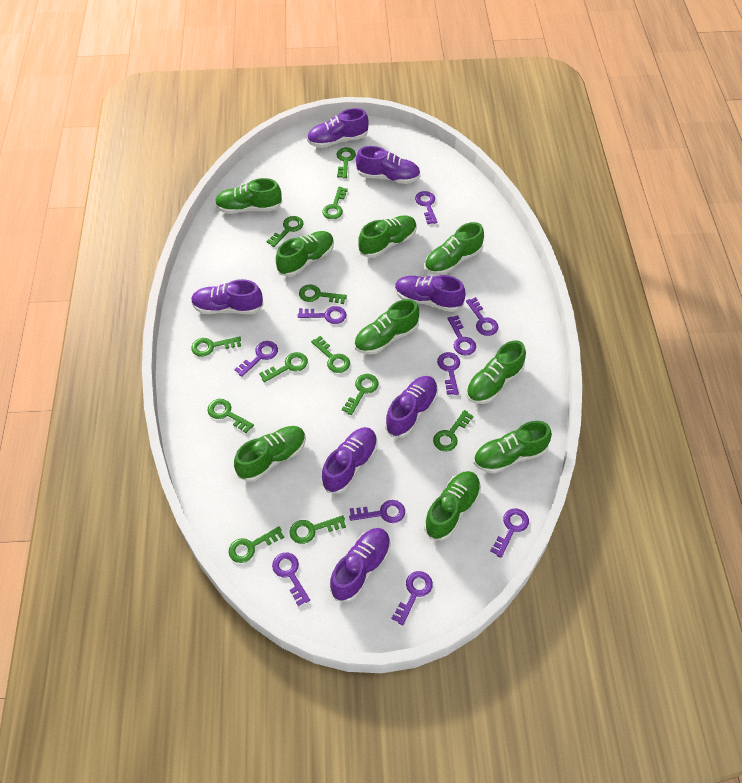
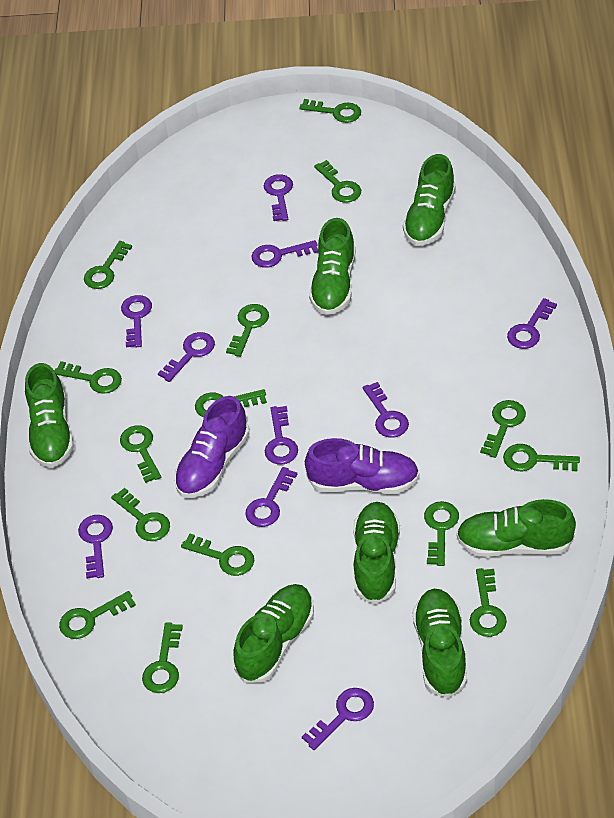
green key: [191,336,241,357] [207,399,254,433] [229,526,284,563] [259,352,308,382] [267,216,304,247] [290,515,346,544] [299,284,347,304] [311,336,350,373] [322,187,348,219] [336,147,356,178] [342,374,379,415] [433,410,474,451] = 12 -> [54,361,122,394] [59,591,136,639] [84,241,132,289] [111,488,170,541] [120,425,161,483] [142,623,183,693] [181,534,254,576] [195,389,267,417] [226,304,269,357] [299,99,361,123] [314,160,361,203] [424,501,459,566] [470,568,507,637] [480,400,526,458] [503,444,580,471] = 15
green shoe: [215,178,282,214] [234,426,306,482] [276,231,334,277] [354,299,419,354] [358,215,417,258] [424,222,484,275] [424,471,481,541] [466,340,526,404] [474,421,552,474] = 9 -> [25,363,74,468] [233,584,314,683] [309,218,356,315] [353,502,400,604] [403,154,456,246] [412,589,467,698] [456,499,576,557] = 7
purple shoe: [191,279,264,314] [307,108,369,148] [321,427,378,494] [330,528,391,602] [356,146,421,184] [385,376,438,438] [395,275,465,312] = 7 -> [174,396,249,498] [305,438,420,494] = 2

